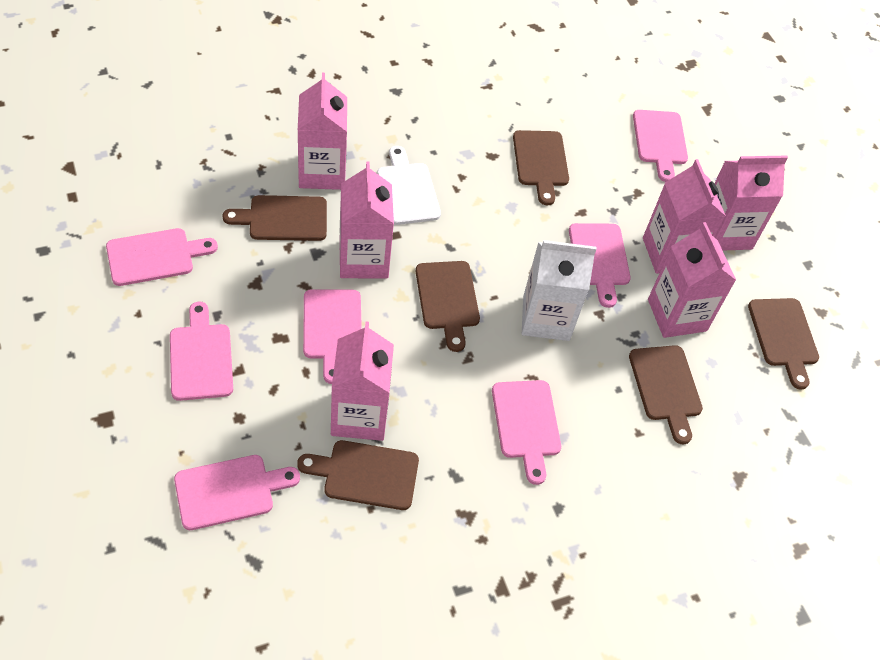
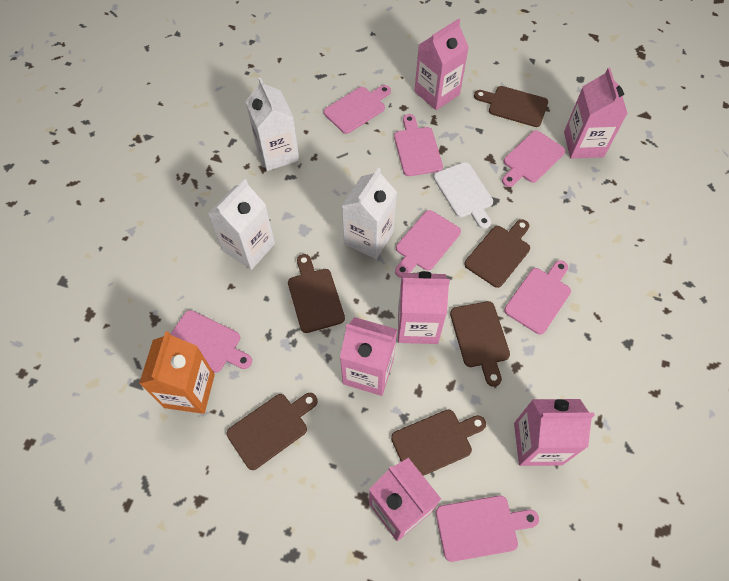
orange carton: none = 0 -> [139,331,215,414] = 1
white carton: [522,240,597,341] = 1 -> [208,179,275,270] [245,78,299,171] [342,167,397,259] = 3

